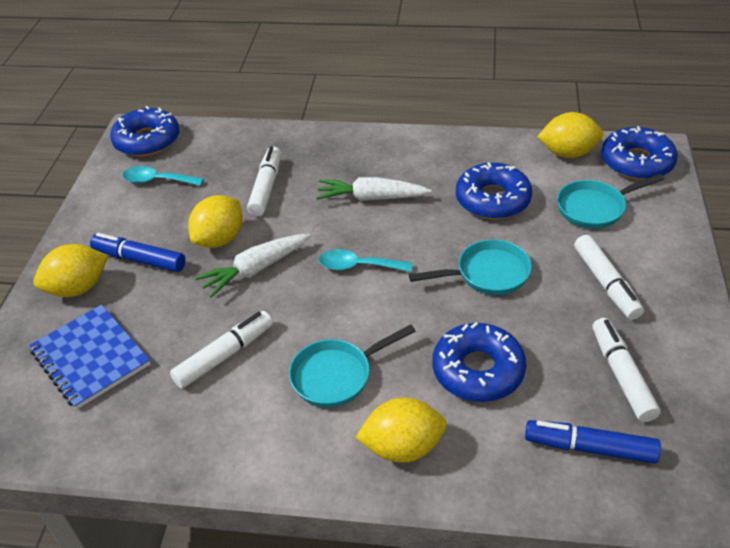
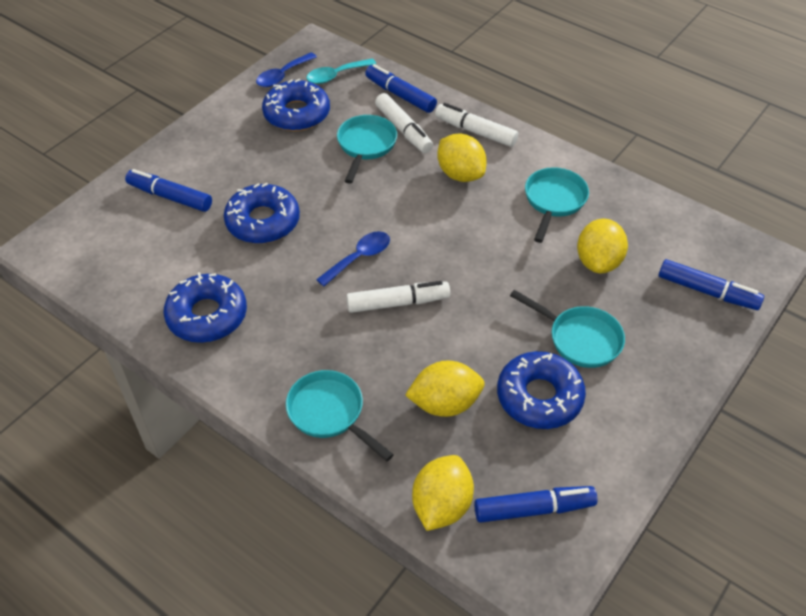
blue marker: [90,233,186,272] [525,420,661,464] = 2 -> [125,169,212,212] [365,64,437,113] [474,486,597,523] [659,259,764,310] = 4
blue notebook: [29,305,150,409] = 1 -> none = 0
blue spoon: none = 0 -> [256,52,317,87] [316,231,390,286] = 2
turquoise pan: [289,324,415,407] [409,239,532,295] [557,174,664,229] = 3 -> [286,370,394,461] [337,115,397,184] [510,290,625,368] [525,167,589,243] = 4
turquoise spoon: [122,166,204,186] [319,249,413,272] = 2 -> [306,58,376,84] = 1
white carrot: [195,234,311,298] [316,177,431,201] = 2 -> none = 0
white marker: [170,311,273,389] [247,146,281,216] [574,235,644,320] [592,318,661,422] = 4 -> [346,281,450,313] [375,93,433,153] [435,103,518,147] = 3

